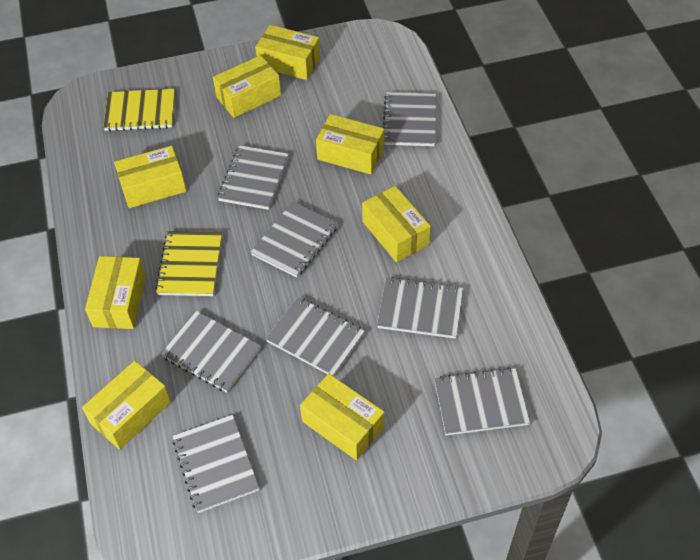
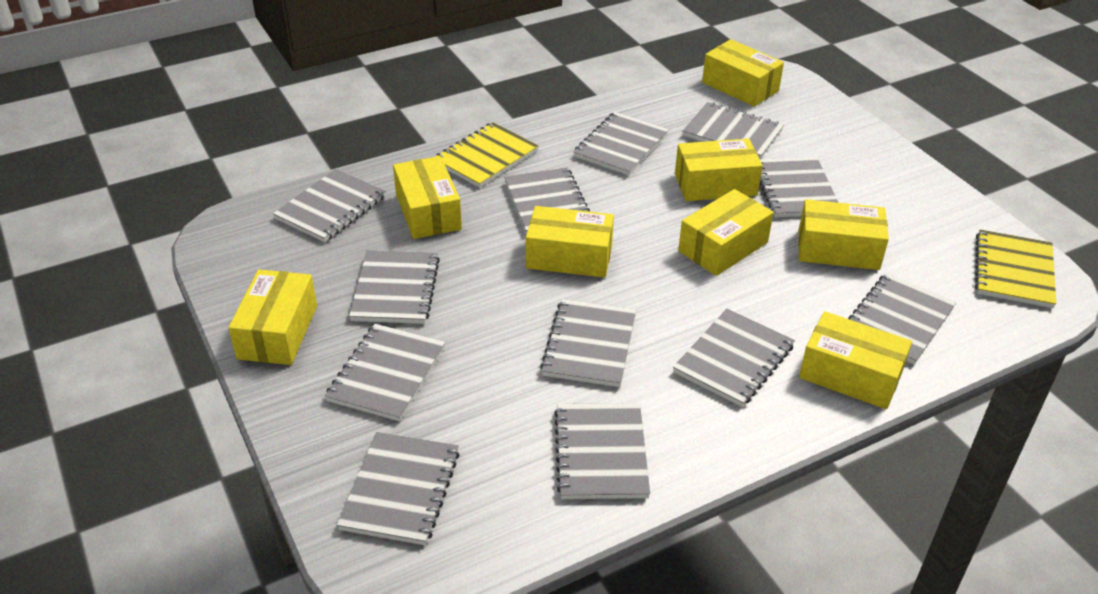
grey notebook: [161,311,261,392] [172,415,259,513] [218,145,289,210] [251,202,338,278] [266,297,365,376] [377,277,463,339] [383,92,436,146] [434,367,530,435] = 8 -> [273,169,386,242] [325,324,445,421] [337,432,460,545] [349,250,440,324] [504,167,590,235] [540,299,636,387] [554,403,650,499] [573,112,669,176] [673,309,795,407] [683,102,784,159] [760,157,839,217] [848,273,956,365] = 12

